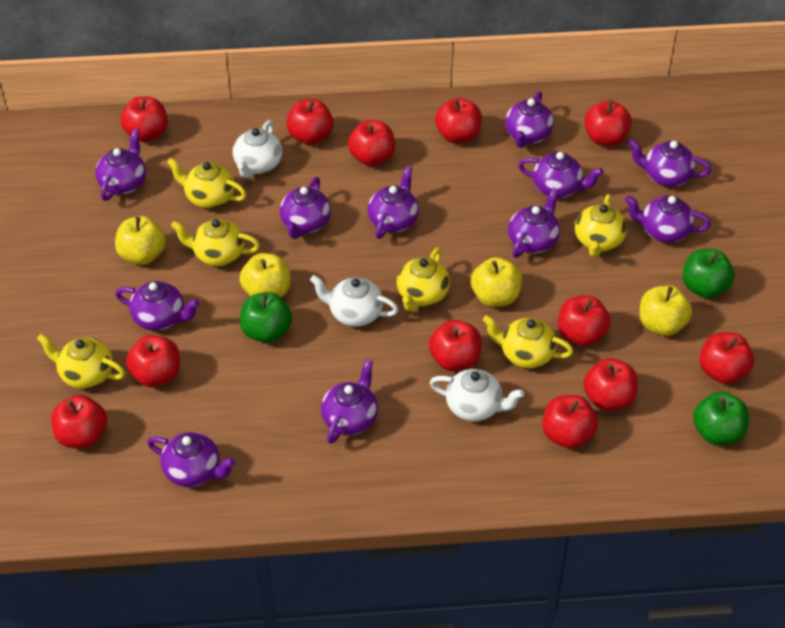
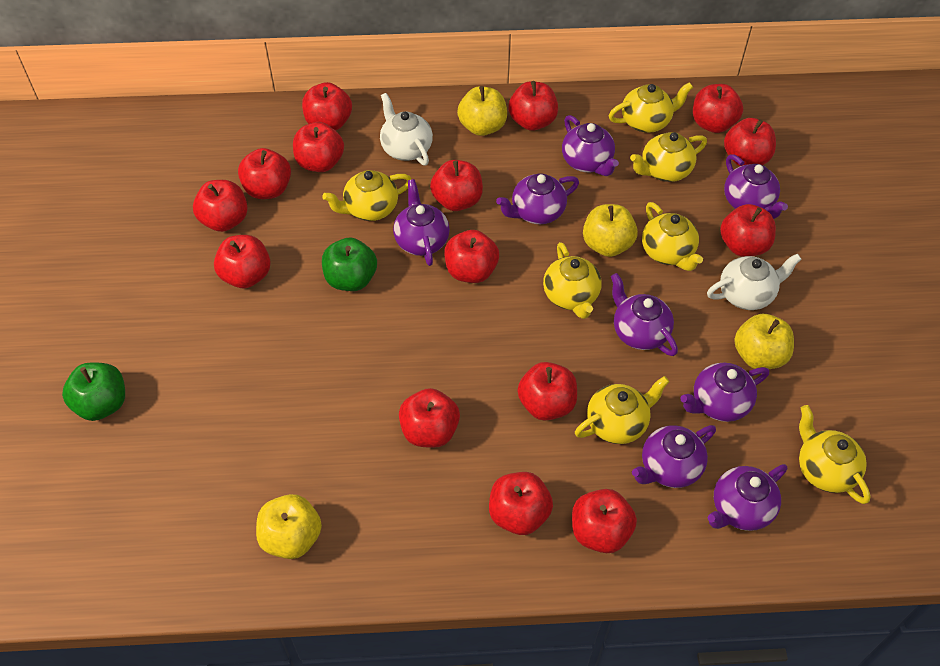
green apple: [240,292,292,343] [682,249,735,298] [693,392,749,445] = 3 -> [62,362,125,421] [322,238,377,291] = 2
purple teapot: [95,129,146,201] [115,281,200,331] [147,432,235,487] [280,177,331,239] [321,359,378,444] [367,166,419,239] [505,91,554,148] [508,187,560,258] [518,152,603,198] [625,195,711,243] [628,139,711,187] = 11 -> [393,179,450,266] [496,174,579,224] [562,115,619,176] [611,273,678,356] [632,425,716,488] [681,363,769,422] [707,464,787,531] [724,154,788,219] = 8
red apple: [51,395,107,448] [121,96,168,142] [126,335,180,387] [286,99,334,145] [348,120,395,166] [429,320,482,371] [435,98,482,143] [542,395,598,449] [558,295,611,346] [583,358,638,411] [584,100,632,146] [699,332,754,384] = 12 -> [193,180,248,232] [214,235,271,288] [238,148,291,199] [293,122,344,172] [302,82,352,131] [399,388,460,448] [430,160,483,211] [444,230,499,283] [489,472,553,535] [509,81,558,131] [517,362,577,421] [572,489,637,553] [693,84,743,133] [720,204,776,257] [724,118,776,166] = 15
white teapot: [233,120,282,178] [310,275,399,327] [429,369,524,422] = 3 -> [380,93,433,165] [707,254,802,310] = 2
yellow teapot: [37,334,125,389] [167,158,247,208] [171,219,260,266] [397,247,450,312] [483,315,574,368] [575,194,627,257] = 6 -> [322,170,412,221] [543,242,602,319] [575,376,669,444] [609,82,693,133] [630,132,707,182] [642,202,703,271] [799,405,871,504] = 7

